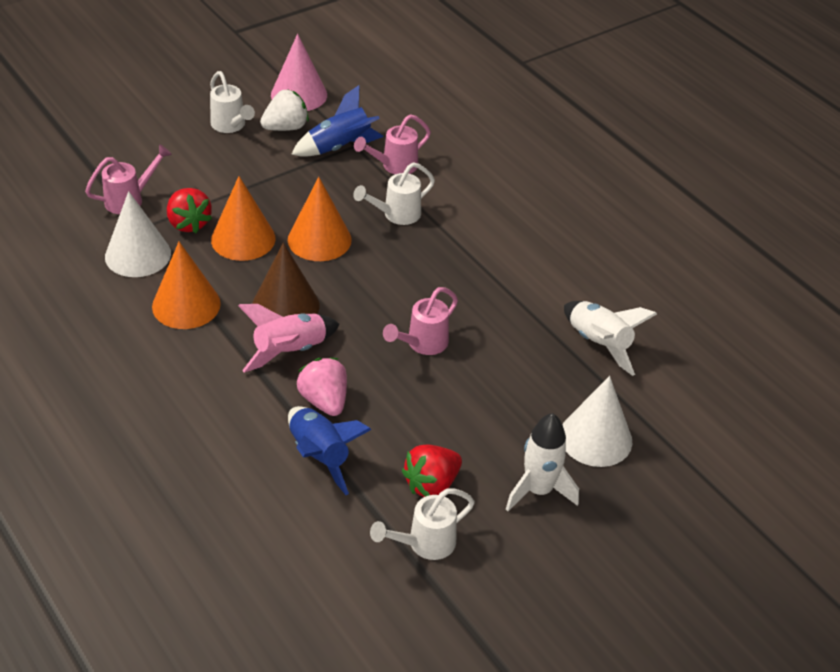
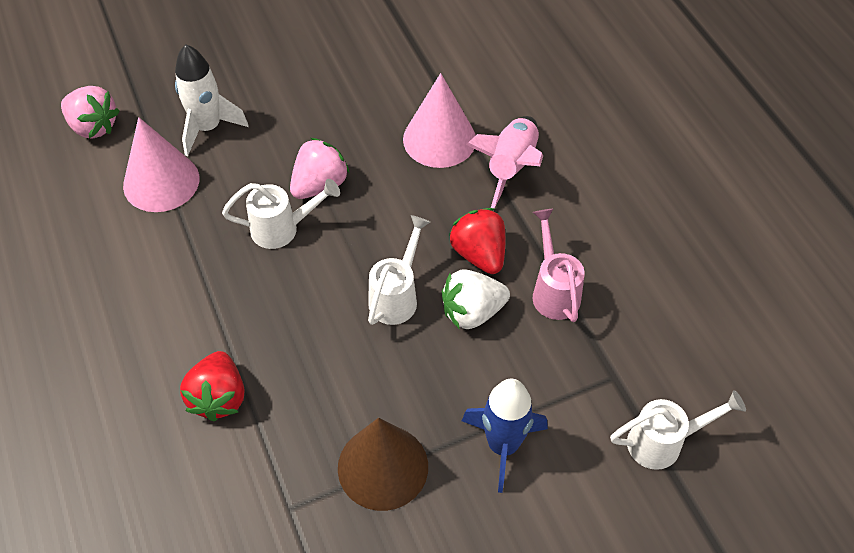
blue rocket: [288,406,372,495] [291,85,384,157] = 2 -> [462,379,548,493] = 1
orange cone: [152,242,221,329] [211,176,275,261] [288,177,352,261] = 3 -> none = 0
pink cone: [271,34,327,111] = 1 -> [123,117,199,212] [403,73,476,168] = 2
pink strawberry: [297,358,347,416] = 1 -> [61,86,120,138] [290,138,350,199] = 2
pink watering can: [85,144,172,214] [354,114,431,174] [383,287,458,355] = 3 -> [533,209,585,322] = 1
white cone: [105,191,171,277] [562,376,632,467] = 2 -> none = 0
white rocket: [506,413,579,511] [564,301,657,376] = 2 -> [175,44,248,156] = 1

